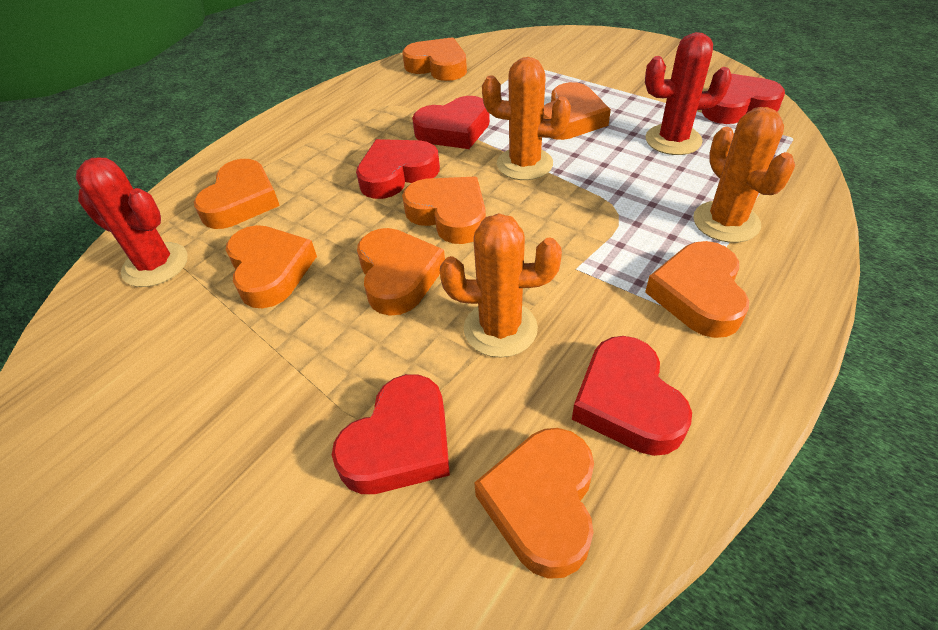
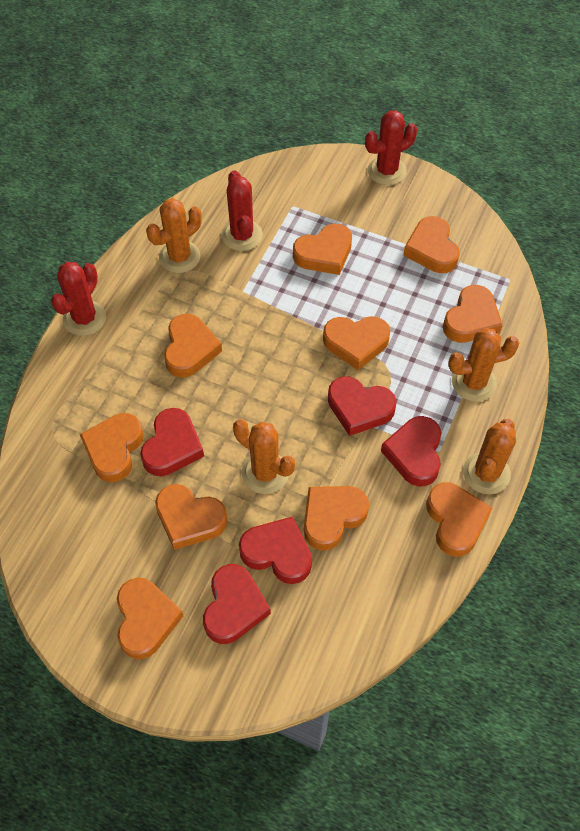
orange cactus: [440,213,562,358] [482,57,571,180] [693,107,795,243] = 3 -> [146,198,202,273] [233,419,295,494] [448,328,519,402] [463,419,516,494] = 4
orange heart: [194,159,280,229] [226,225,317,308] [357,228,445,316] [402,37,467,81] [402,177,486,244] [474,428,594,579] [543,82,611,140] [645,241,749,338] = 8 -> [80,413,144,482] [117,578,183,659] [155,484,228,550] [164,314,222,378] [293,224,352,275] [304,486,369,551] [323,316,391,370] [403,216,460,273] [426,482,492,557] [443,285,503,343] = 10
red cactus: [76,158,188,287] [645,32,732,155] = 2 -> [51,262,106,336] [222,170,263,251] [365,110,417,185] = 3

